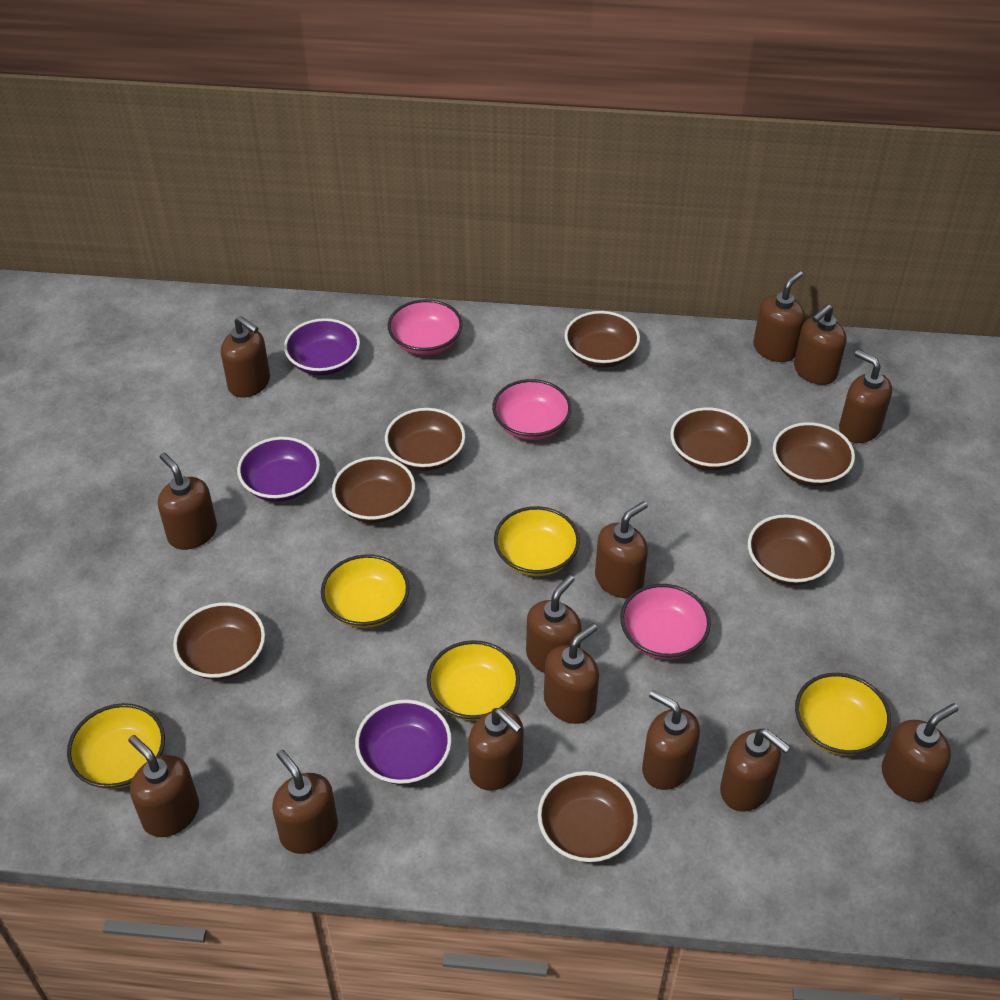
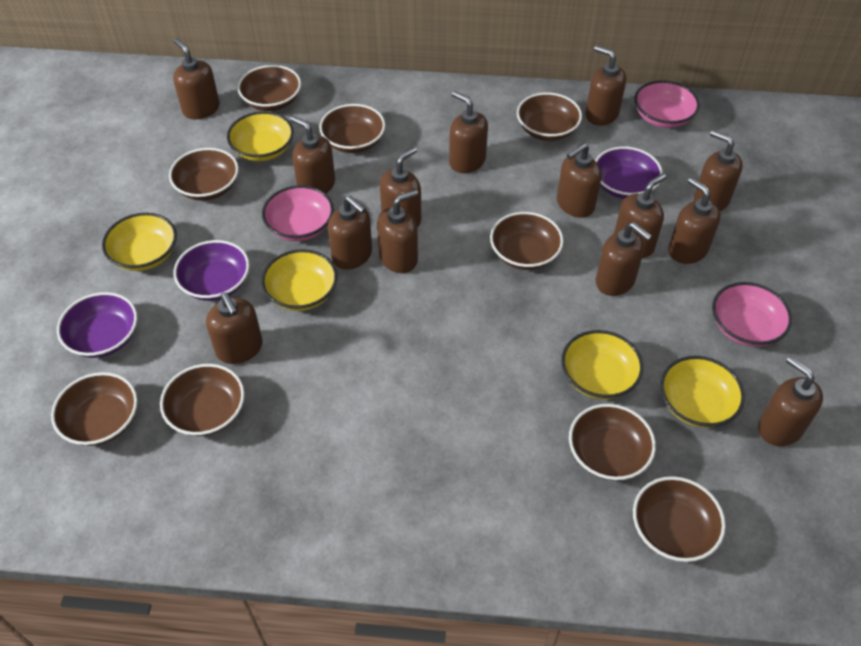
brown bowl: [173,602,265,680] [332,457,415,523] [385,408,465,471] [538,771,638,863] [565,311,640,368] [670,407,752,470] [748,514,835,585] [773,422,855,486] = 8 -> [51,372,138,446] [160,364,245,436] [169,148,239,201] [237,65,301,111] [319,104,385,153] [490,212,564,270] [517,92,582,141] [569,404,656,481] [633,476,726,562] = 9

